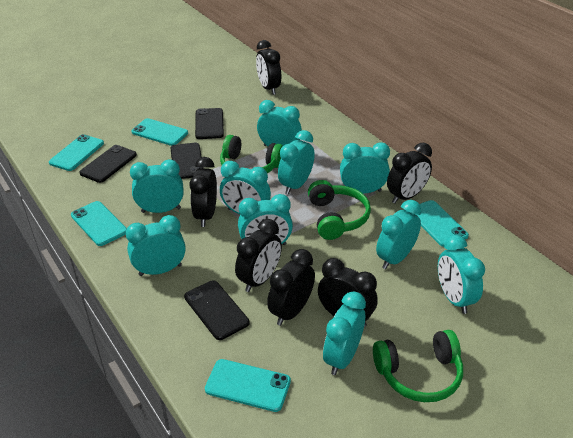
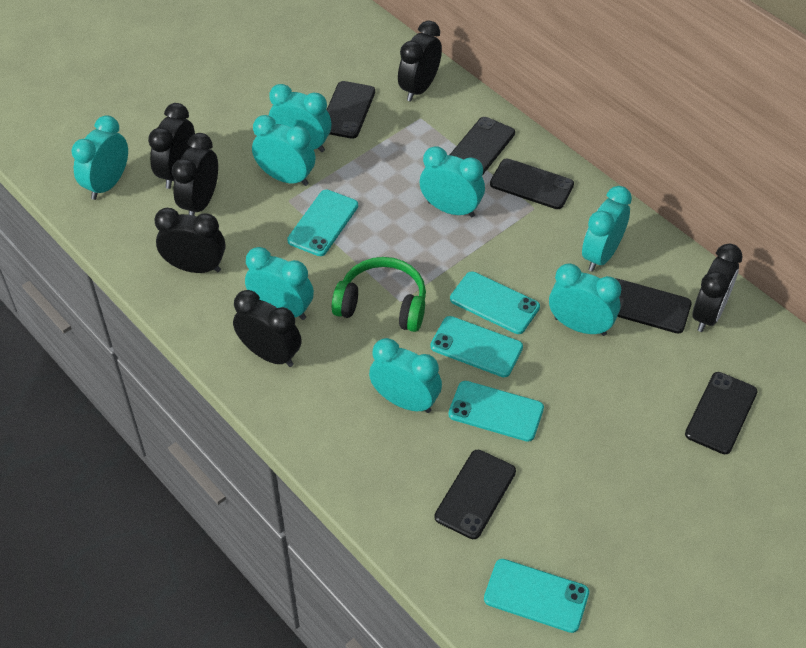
black phone: [79,145,137,183] [170,143,204,179] [184,280,250,340] [195,108,224,139] = 4 -> [327,81,375,139] [434,450,516,539] [450,117,515,174] [490,159,574,209] [615,278,692,334] [685,372,757,454] = 6
green headphones: [220,135,283,174] [308,180,371,240] [373,330,463,402] = 3 -> [332,257,426,332] = 1
turquoise clock: [126,215,186,276] [130,159,184,213] [220,161,271,215] [238,194,293,245] [257,100,302,146] [278,130,315,195] [323,291,366,375] [340,142,390,194] [376,200,422,269] [438,235,485,314] = 10 -> [71,115,128,200] [245,247,314,320] [252,115,315,186] [269,84,331,152] [369,338,442,413] [420,146,485,217] [549,263,621,336] [582,186,632,272] = 8

